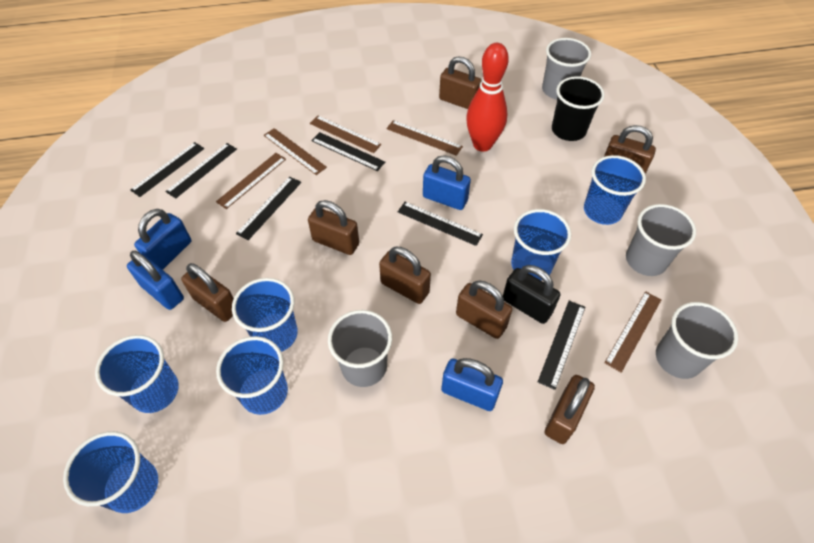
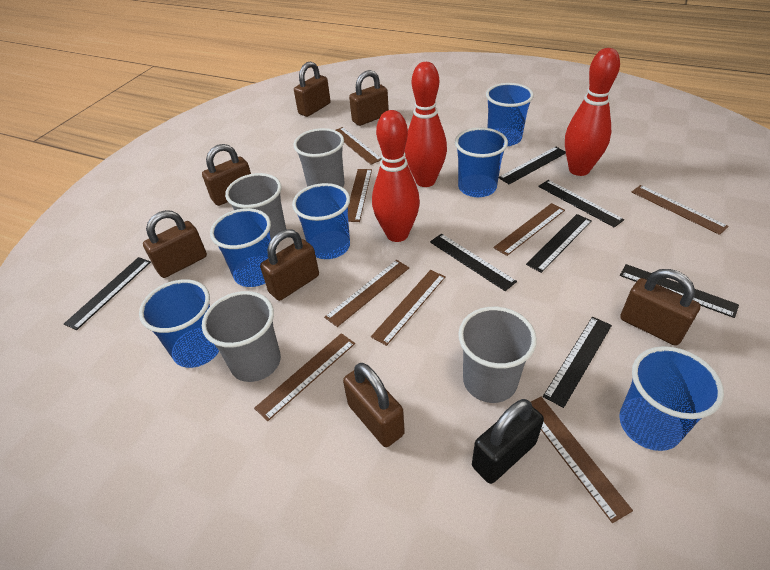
black cup: [552,76,605,141] = 1 -> none = 0
black ruler: [130,142,204,197] [165,143,237,199] [236,177,301,240] [311,132,385,171] [398,202,483,246] [538,301,585,390] = 6 -> [64,257,151,330] [430,234,517,291] [499,147,566,184] [526,214,592,273] [538,180,624,228] [543,317,612,408] [620,264,739,318] = 7
blue padlock: [127,251,184,310] [134,209,191,270] [423,155,471,210] [441,358,503,411] = 4 -> none = 0
brown ruler: [216,153,286,209] [264,128,327,175] [310,116,381,153] [386,120,463,156] [604,291,661,373] = 5 -> [254,333,355,421] [324,260,409,327] [336,127,382,165] [348,169,372,222] [371,270,446,346] [493,203,565,256] [531,397,633,523] [632,185,729,235] = 8
red bowling pin: [466,43,509,152] = 1 -> [372,110,420,242] [404,62,447,187] [565,48,620,176] = 3

